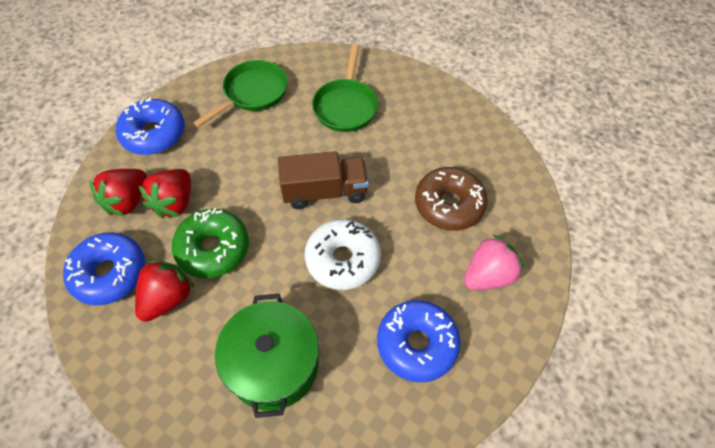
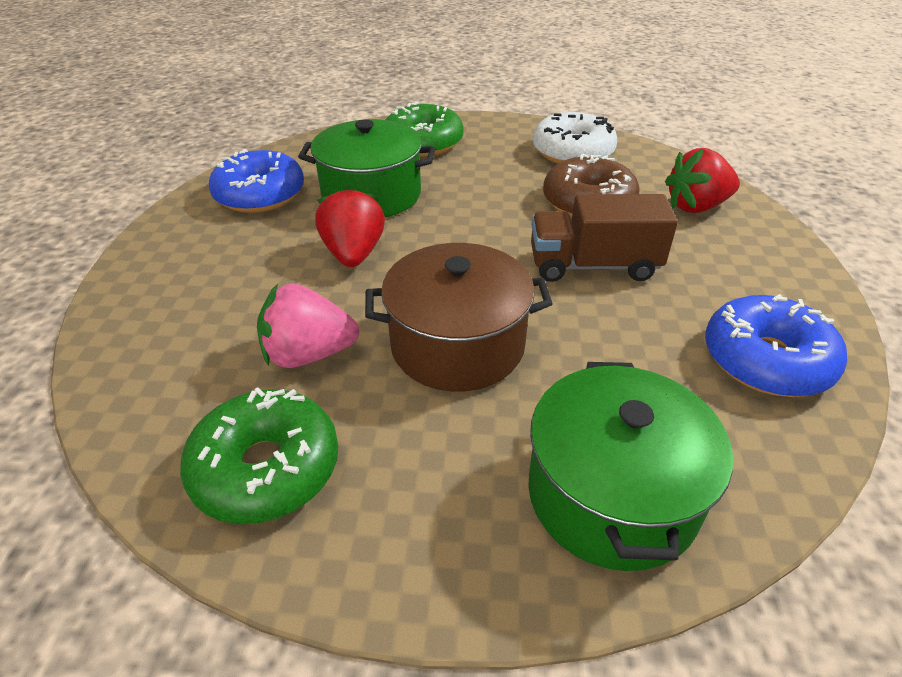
blue donut: [63,232,145,306] [116,97,185,155] [377,300,461,382] = 3 -> [209,149,304,213] [705,294,847,397] = 2
brown pot: none = 0 -> [365,243,553,391] = 1
green donut: [172,208,249,278] = 1 -> [180,387,338,524] [386,102,464,157] = 2
green pan: [193,60,288,127] [312,44,378,132] = 2 -> none = 0
green pot: [215,294,319,418] = 1 -> [298,119,435,217] [528,362,733,571] = 2
red strawberry: [89,169,147,217] [135,259,195,322] [138,169,191,219] = 3 -> [315,185,385,267] [665,148,740,213] = 2

